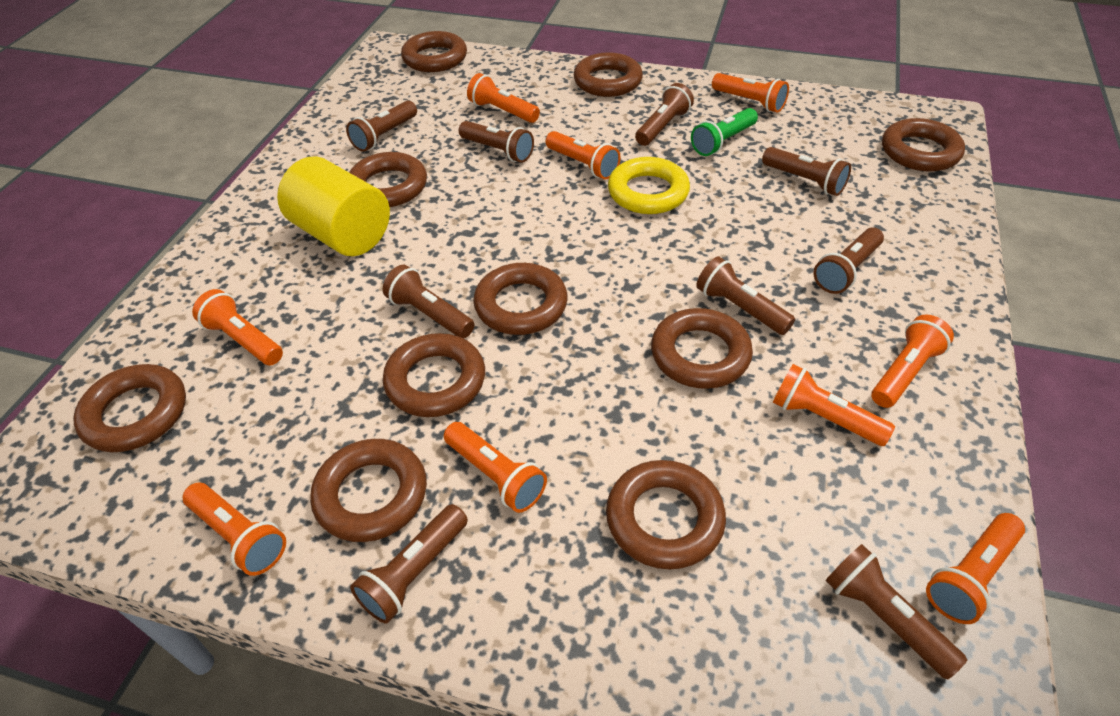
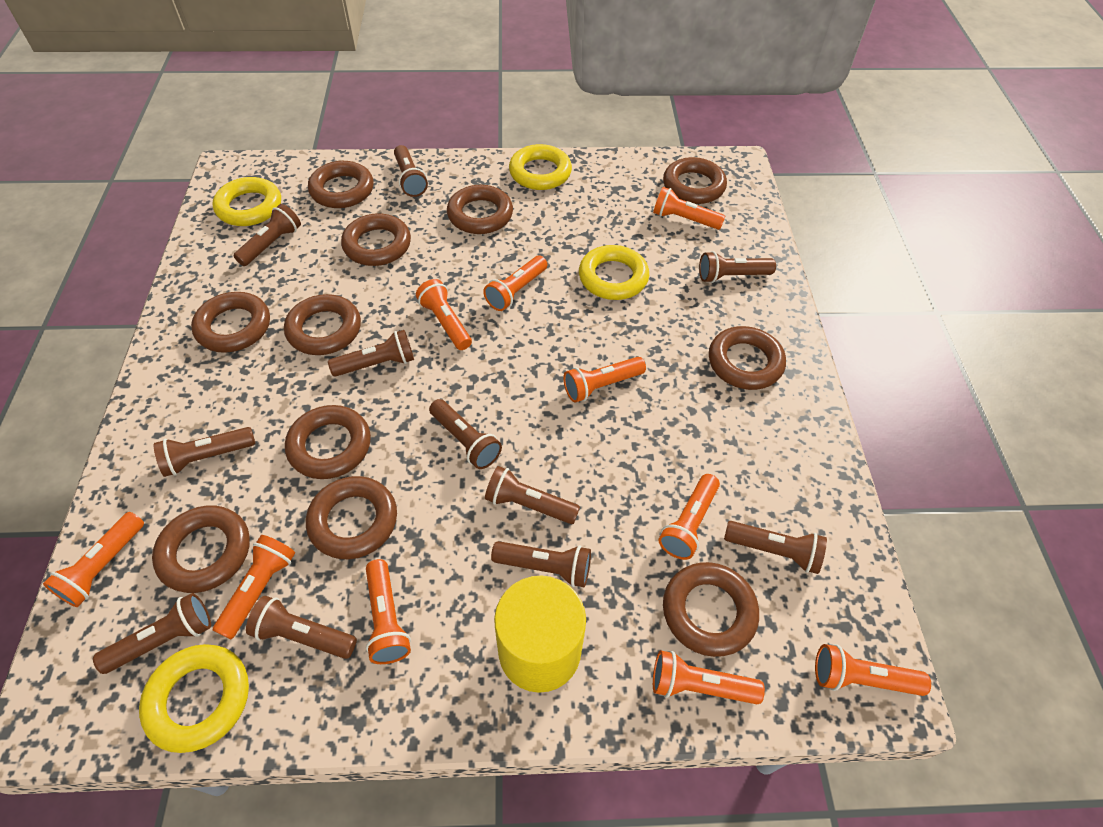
brown flashlight: [346,101,417,152] [350,504,468,624] [383,265,475,338] [459,121,534,163] [635,83,694,146] [696,256,795,335] [762,147,851,196] [813,227,884,294] [825,544,967,679] = 9 -> [93,593,211,674] [154,427,255,477] [233,204,301,266] [246,596,357,659] [328,330,414,377] [394,145,428,197] [429,399,502,469] [485,466,580,524] [491,541,591,587] [699,251,776,283] [724,521,827,574] = 11
brown ring: [73,364,186,452] [310,439,427,542] [349,152,427,207] [383,333,485,417] [401,31,467,72] [473,263,568,335] [574,52,643,97] [606,460,726,569] [651,308,753,389] [882,118,965,172] = 10 -> [152,505,250,593] [191,292,270,353] [284,294,361,355] [285,405,371,479] [306,476,397,559] [308,161,374,208] [341,213,411,266] [447,185,513,234] [663,157,727,204] [663,562,759,657] [709,326,786,390] = 11
green flashlight: [691,108,758,156] = 1 -> none = 0
orange flashlight: [183,483,286,576] [192,289,283,365] [444,422,547,513] [467,73,540,123] [546,131,621,180] [712,73,789,113] [773,364,895,446] [871,315,954,408] [926,513,1025,624] = 9 -> [43,512,144,607] [213,535,295,639] [366,559,411,664] [416,279,472,350] [483,256,547,311] [563,357,646,403] [653,187,725,230] [653,650,765,704] [658,474,720,560] [815,644,931,696] = 10
yellow ring: [608,157,690,214] = 1 -> [139,644,249,753] [212,177,281,226] [509,144,572,190] [579,245,649,300] = 4

